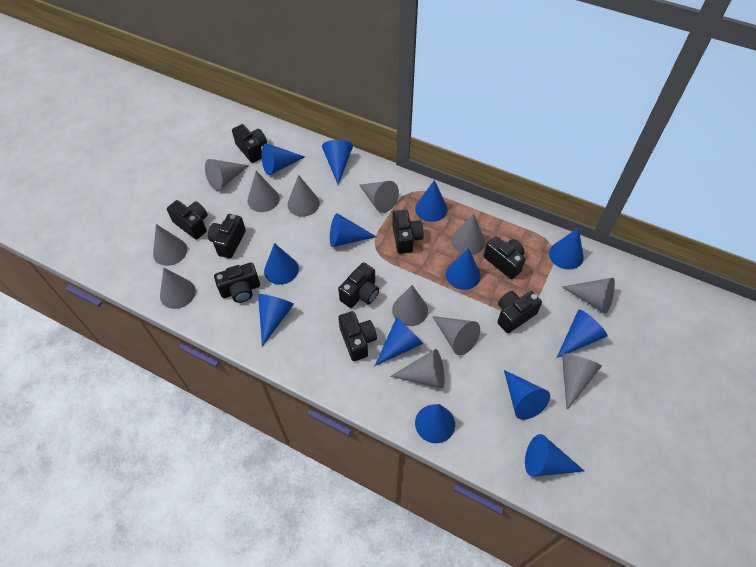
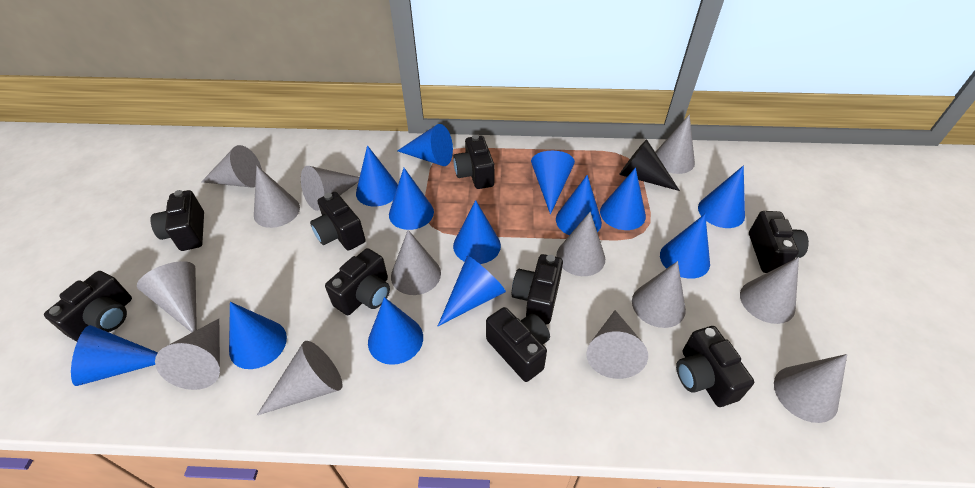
black cone: none = 0 -> [619,139,680,191] = 1
grey cone: [153,224,187,266] [160,268,196,309] [205,159,249,191] [247,171,280,212] [288,175,320,217] [359,181,399,213] [390,349,445,388] [392,285,428,326] [432,316,480,355] [451,214,485,255] [562,278,615,314] [562,354,602,410] = 12 -> [137,261,197,332] [155,319,220,390] [201,145,262,188] [254,165,300,228] [257,341,343,415] [301,166,360,211] [391,230,441,295] [556,212,605,276] [586,310,648,379] [632,261,686,328] [655,114,695,174] [740,257,799,324] [774,354,847,423] = 13

